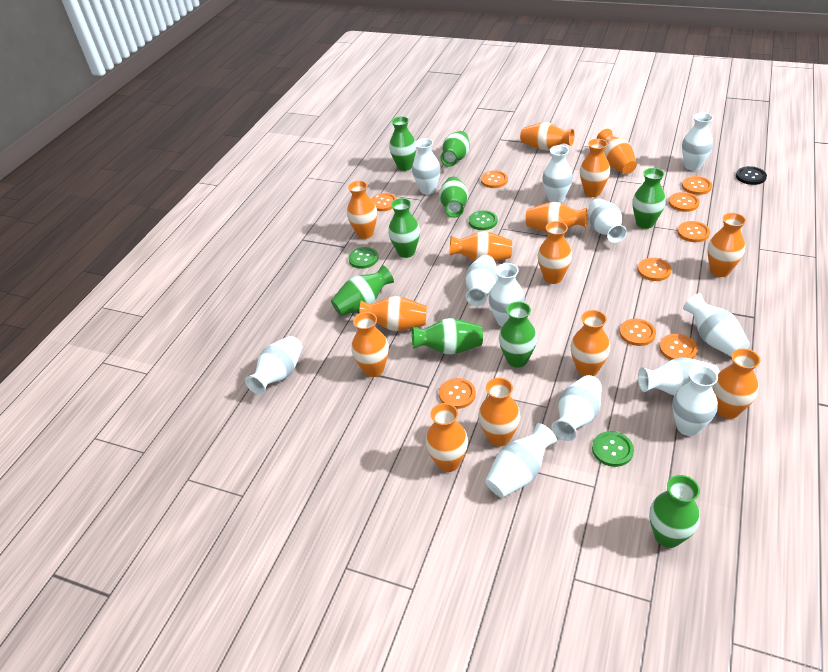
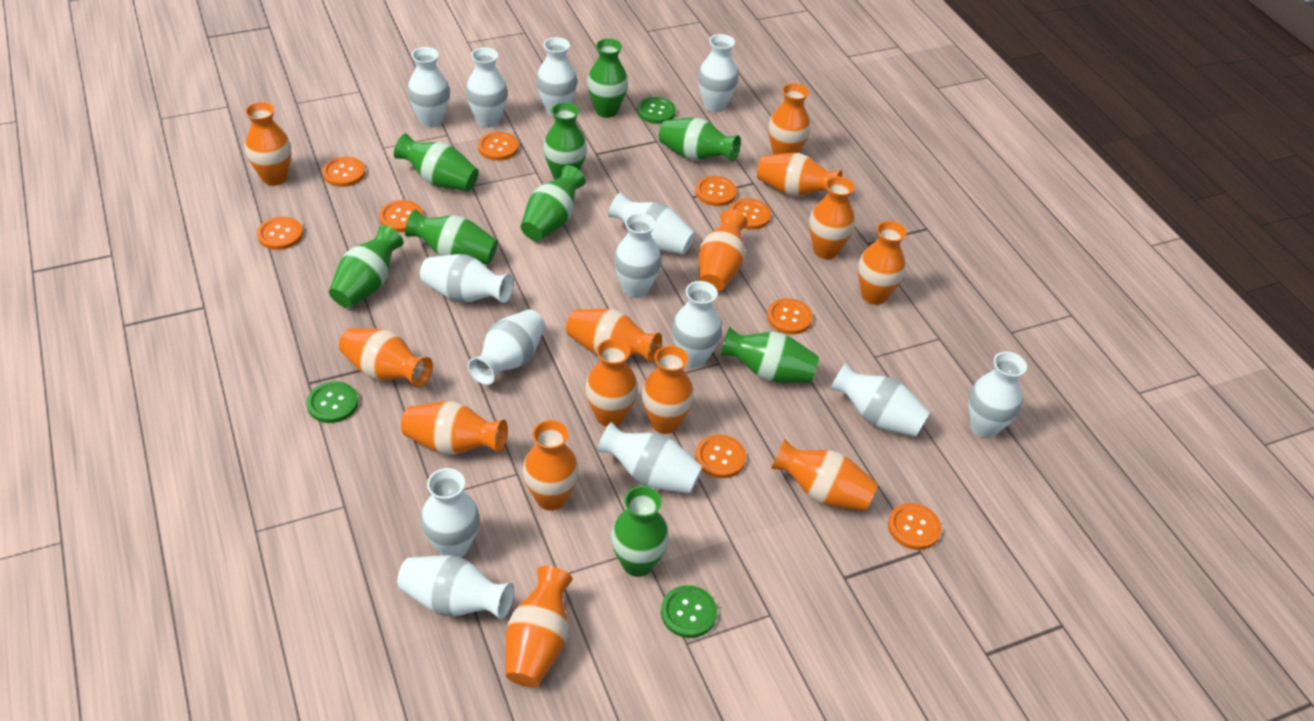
black button: [736,166,767,185] = 1 -> none = 0
white vase: [245,336,302,395] [412,138,441,195] [465,255,498,306] [485,423,557,498] [489,263,525,327] [542,145,573,203] [551,375,602,441] [589,198,627,243] [638,357,720,396] [672,366,718,436] [682,113,713,171] [683,293,750,357] = 12 -> [397,555,514,620] [407,47,450,128] [420,254,513,303] [421,468,480,557] [466,47,508,128] [468,310,545,385] [536,37,577,116] [597,422,703,494] [608,192,695,254] [614,213,662,298] [672,281,722,368] [698,34,738,112] [830,363,930,437] [969,352,1027,438] = 14

